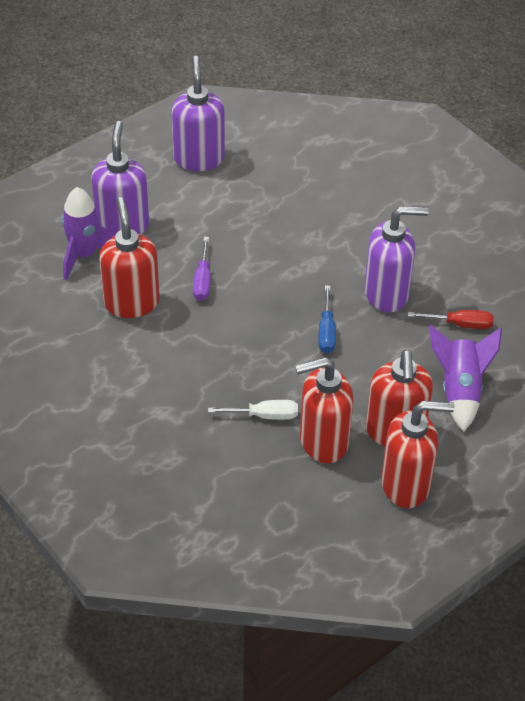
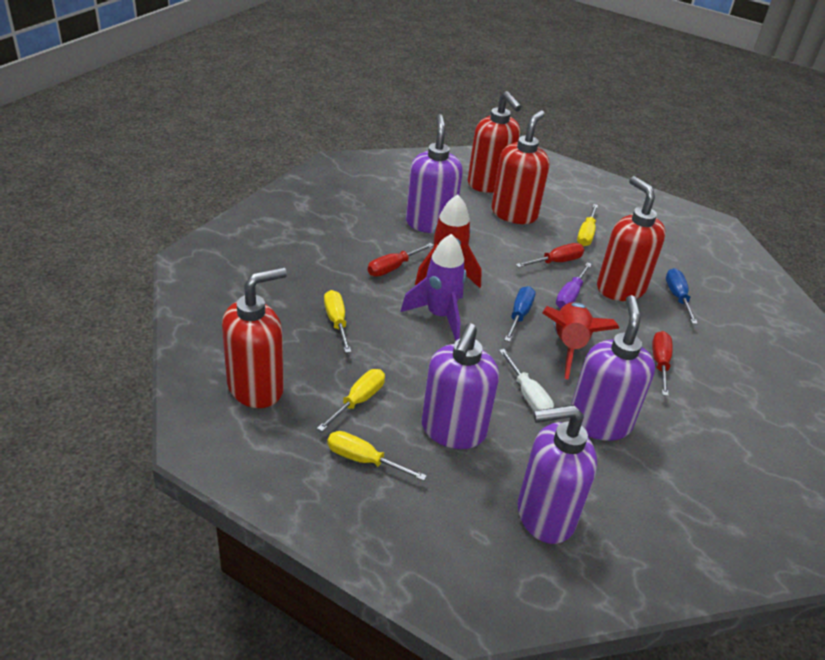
blue screwdriver: [318,286,336,353] = 1 -> [504,286,535,342] [666,268,698,324] = 2
purple rocket: [62,187,114,280] [429,325,502,432] = 2 -> [401,234,466,341] = 1
purple soap dispenser: [91,121,149,236] [171,56,225,171] [364,206,429,312] = 3 -> [406,114,463,233] [422,323,499,449] [518,405,597,544] [571,295,655,441] = 4
red rocket: none = 0 -> [415,195,482,288] [542,302,619,380] = 2
red screwdriver: [408,310,494,329] = 1 -> [368,243,434,277] [516,243,584,268] [652,331,673,396] = 3
yellow screwdriver: none = 0 -> [317,369,385,432] [324,290,351,353] [327,431,427,481] [577,204,598,246] = 4

